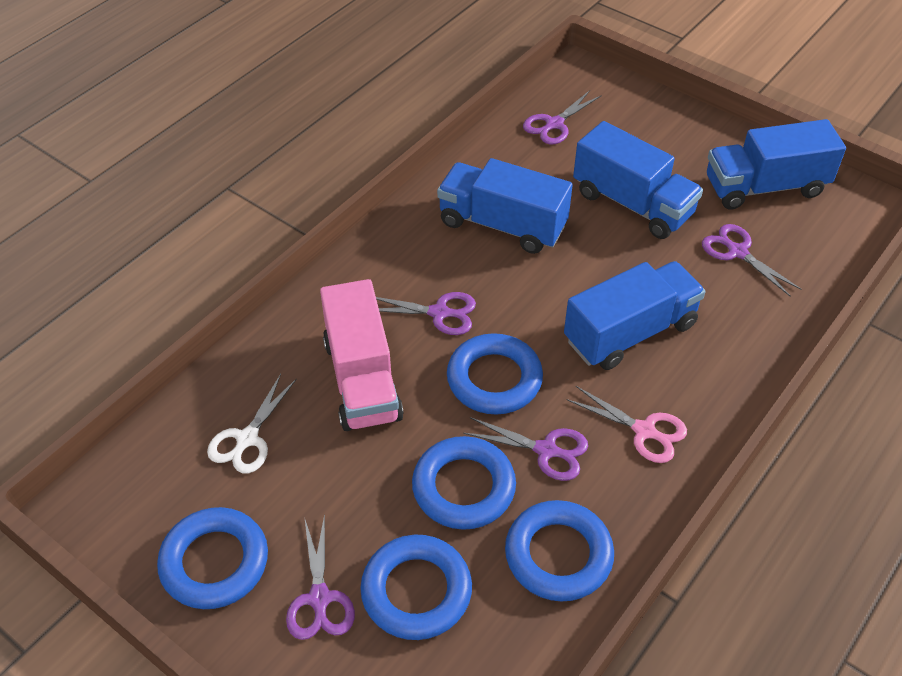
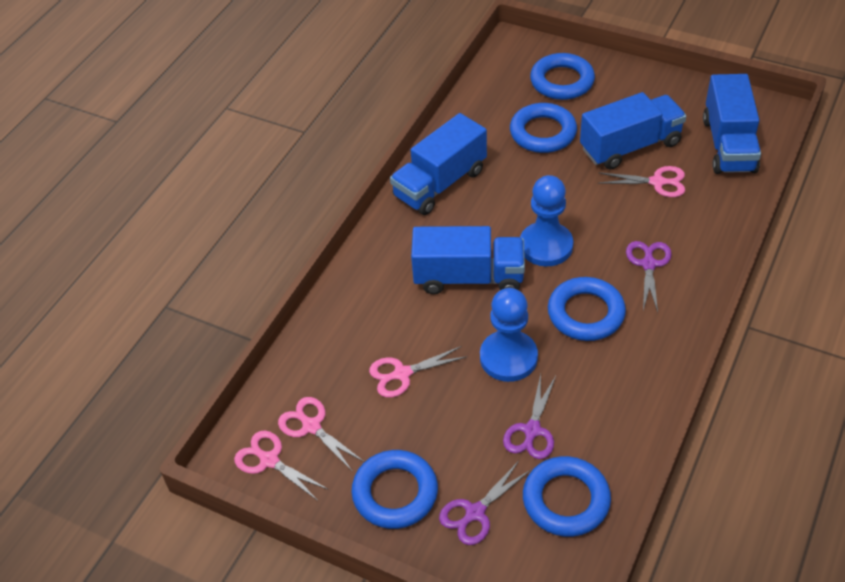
blue pawn: none = 0 -> [480,288,538,382] [520,175,573,266] = 2
pink scissors: [567,386,687,463] = 1 -> [234,430,329,501] [278,397,364,472] [369,346,467,398] [598,166,685,197] = 4
pink truck: [320,279,404,431] = 1 -> none = 0
purple scissors: [286,513,355,640] [376,292,476,335] [463,417,588,481] [523,90,602,144] [702,224,801,297] = 5 -> [439,461,531,545] [503,374,556,459] [626,241,672,312] = 3
white scissors: [207,374,297,473] = 1 -> none = 0

